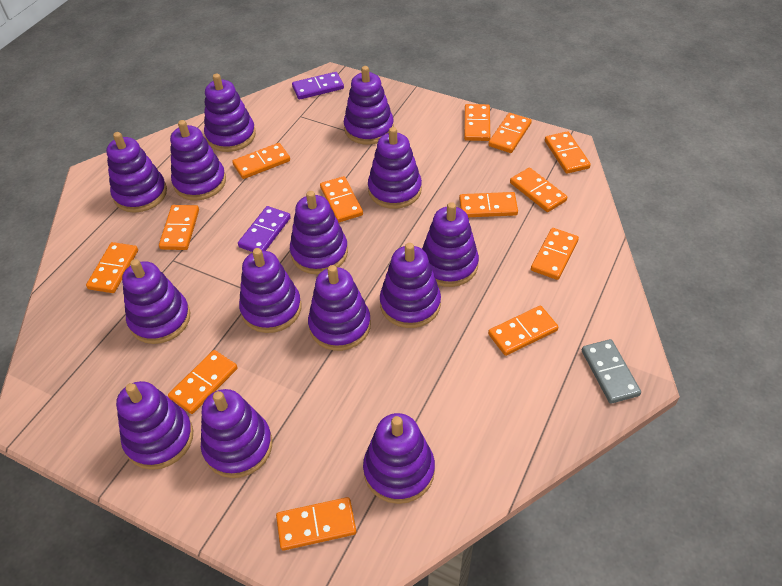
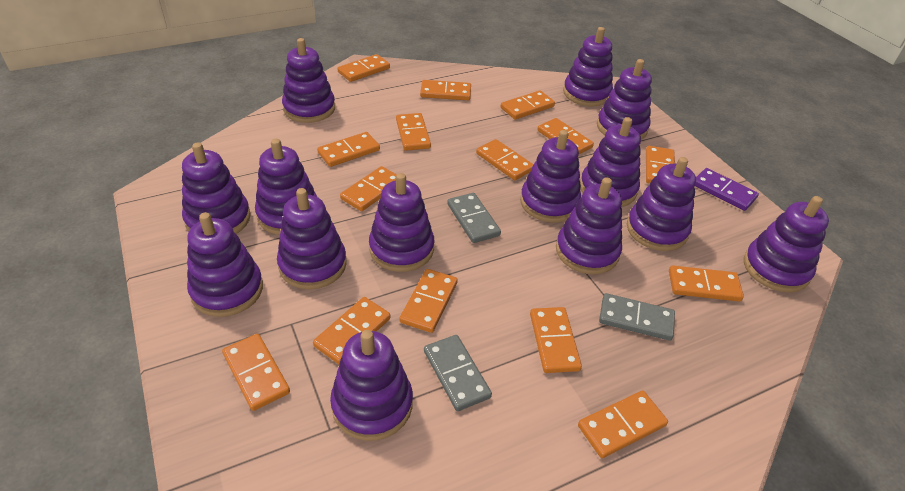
grey domino: [582,339,641,404] = 1 -> [424,335,492,411] [447,193,501,243] [599,293,675,341] = 3
orange domino: [86,242,138,293] [159,205,199,250] [168,350,238,414] [232,143,290,179] [276,497,357,551] [320,176,363,223] [459,192,518,217] [464,104,490,141] [488,113,532,153] [488,306,558,356] [510,168,567,212] [531,228,579,280] [545,131,591,174] = 13 -> [222,334,290,411] [313,297,390,364] [317,132,380,167] [338,54,390,82] [340,166,397,211] [396,113,431,151] [400,269,458,333] [420,80,471,100] [476,139,534,180] [501,90,555,120] [530,307,582,373] [538,118,594,154] [578,391,668,458] [646,146,675,184] [669,265,744,302] = 15
purple domino: [238,206,291,252] [292,72,344,100] = 2 -> [695,168,759,211] = 1

